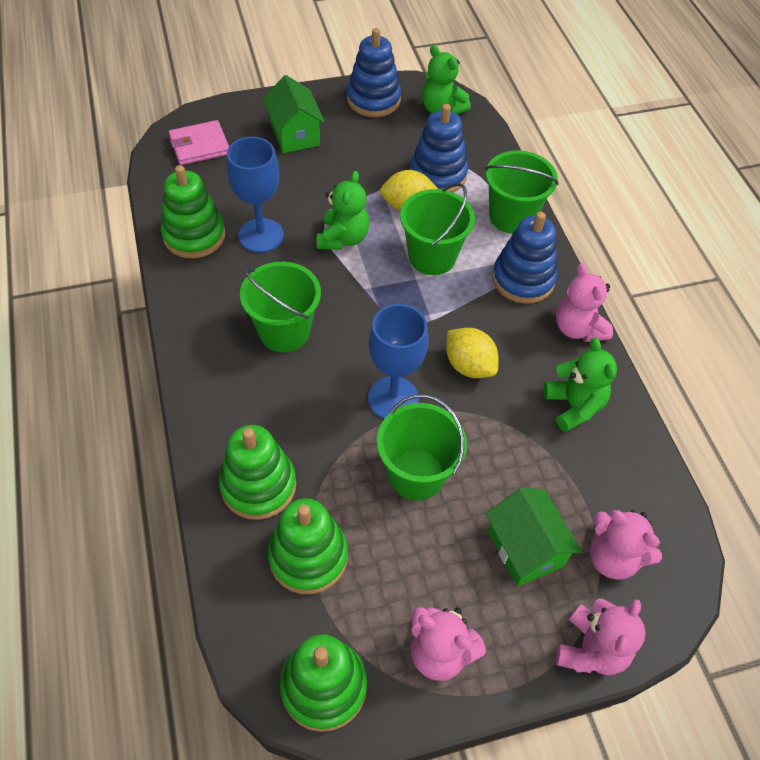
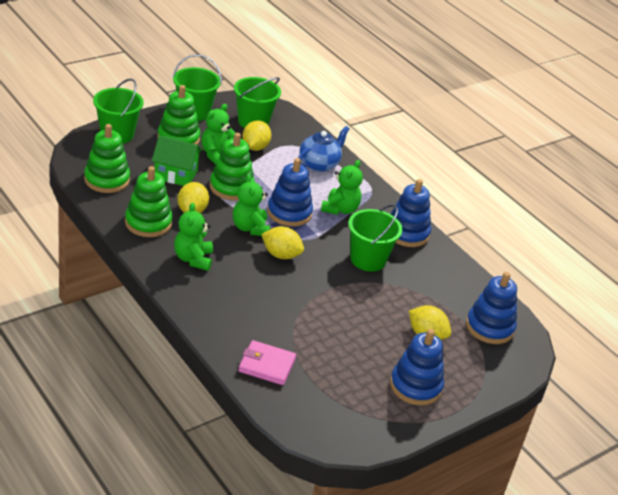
blue goblet: [227,137,284,253] [368,304,429,419] = 2 -> none = 0
blue stacking toy: [347,28,401,117] [410,104,468,192] [492,212,558,304] = 3 -> [267,158,313,227] [390,329,444,406] [391,179,431,247] [466,272,517,344] = 4
blue teapot: none = 0 -> [298,126,350,172] = 1
green house: [263,75,325,153] [486,487,582,587] = 2 -> [152,136,202,186] = 1
green teddy bear: [317,171,369,250] [422,45,471,114] [543,338,617,432] = 3 -> [174,203,213,271] [202,104,235,165] [233,174,270,236] [321,160,363,215] = 4
pink teddy bear: [411,607,486,681] [556,264,613,342] [556,598,645,675] [590,510,662,580] = 4 -> none = 0
yellow lemon: [380,170,438,211] [446,328,499,378] = 2 -> [177,182,209,213] [242,120,272,151] [261,226,304,259] [409,305,451,340] = 4

